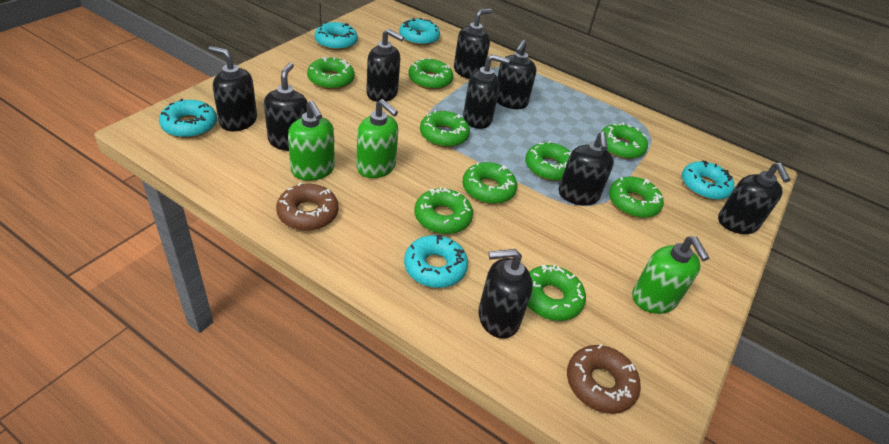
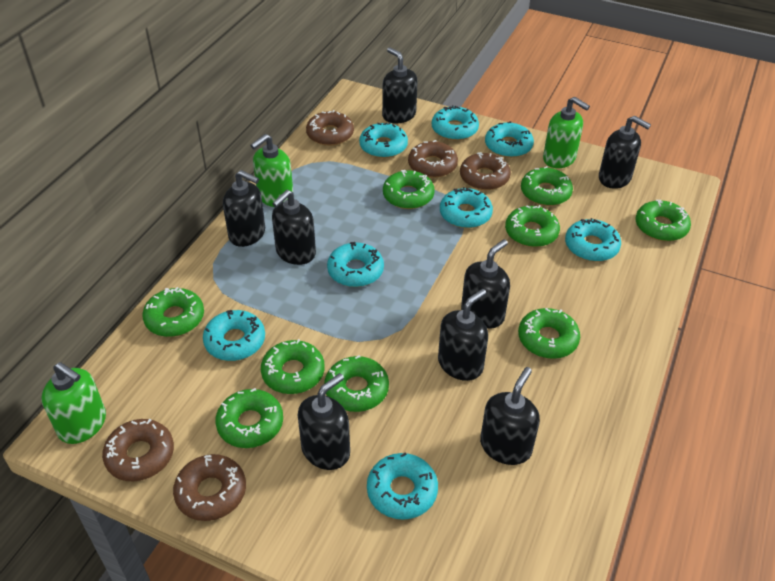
black soap dispenser: [208,46,257,131] [264,62,308,151] [366,29,404,102] [454,9,492,79] [463,54,510,129] [478,249,533,339] [497,40,536,109] [559,131,614,206] [718,162,790,234] = 9 -> [223,170,265,247] [272,190,316,265] [298,373,350,470] [382,47,417,123] [438,289,488,381] [461,239,510,329] [480,367,540,465] [599,116,651,189] = 8
brown donut: [276,182,339,231] [567,344,641,414] = 2 -> [102,419,174,481] [173,454,246,521] [306,110,354,146] [408,140,458,178] [460,152,511,190] = 5
turquoise donut: [159,99,217,138] [315,22,358,50] [399,18,440,46] [404,234,468,288] [682,160,735,200] = 5 -> [203,310,265,361] [327,242,384,287] [359,122,408,158] [367,453,438,520] [432,105,479,140] [440,187,493,228] [485,121,534,158] [565,218,621,262] = 8

